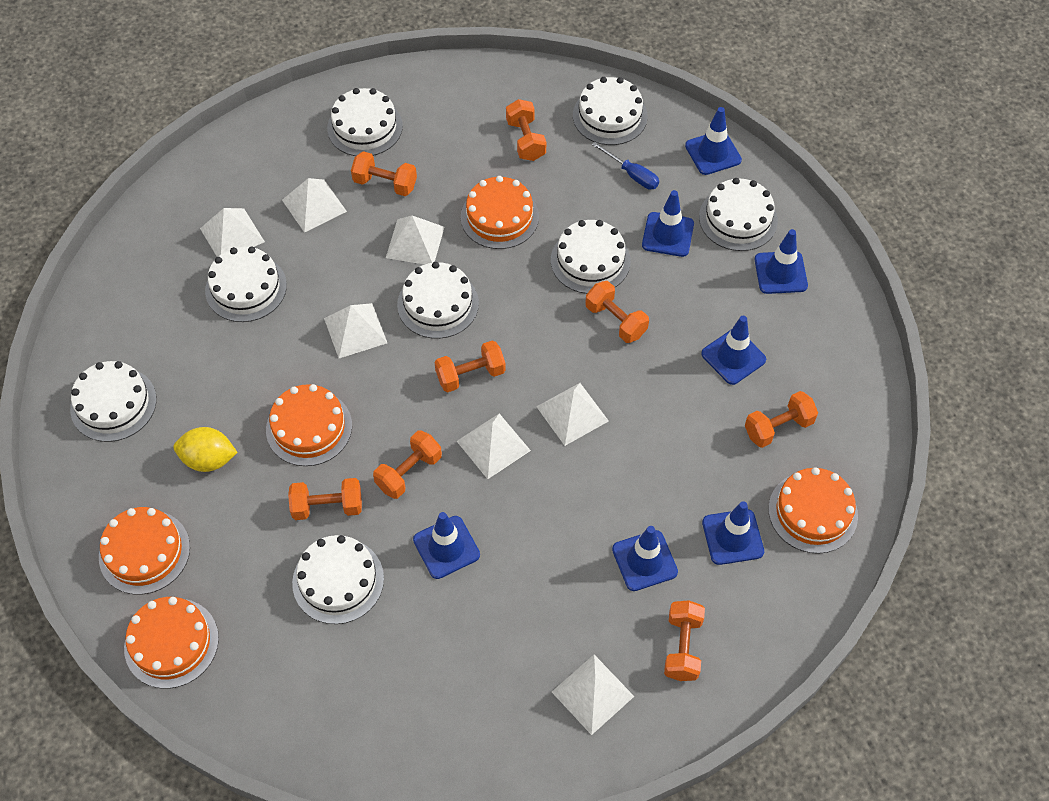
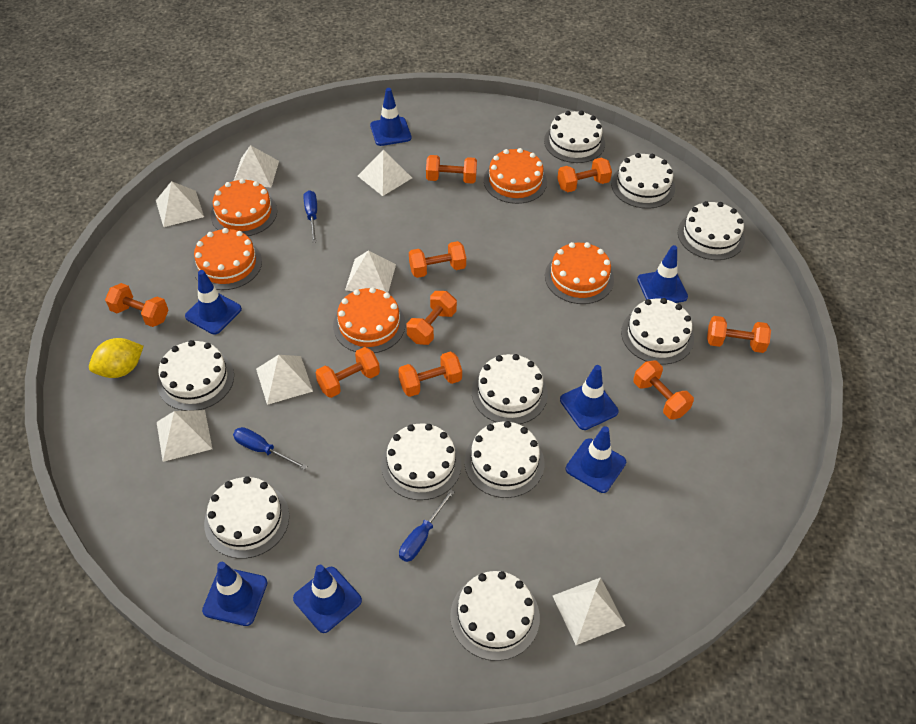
blue screwdriver: [592,142,659,190] = 1 -> [233,427,307,470] [303,190,317,243] [399,489,455,562] = 3
orange dumbbell: [288,478,362,520] [351,151,417,196] [373,431,442,499] [435,340,506,392] [506,99,546,161] [585,281,649,343] [664,600,705,681] [745,391,818,448] = 8 -> [105,283,169,327] [316,347,380,398] [398,351,462,397] [406,291,457,345] [409,241,466,278] [426,155,477,183] [557,158,612,192] [633,360,694,419] [707,316,771,353] = 9
white cake: [70,361,157,442] [205,246,287,322] [292,535,384,624] [327,88,403,156] [397,262,479,339] [551,220,631,294] [573,77,648,145] [699,178,778,251] = 8 -> [157,340,234,411] [204,476,289,559] [381,424,462,500] [450,571,540,661] [464,421,545,498] [472,354,548,424] [544,111,605,163] [611,153,675,209] [621,298,694,364] [678,201,745,260] = 10

